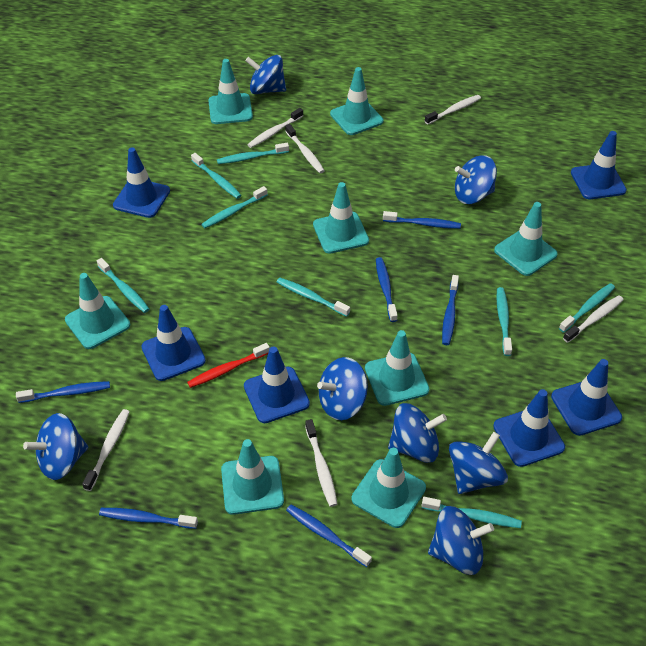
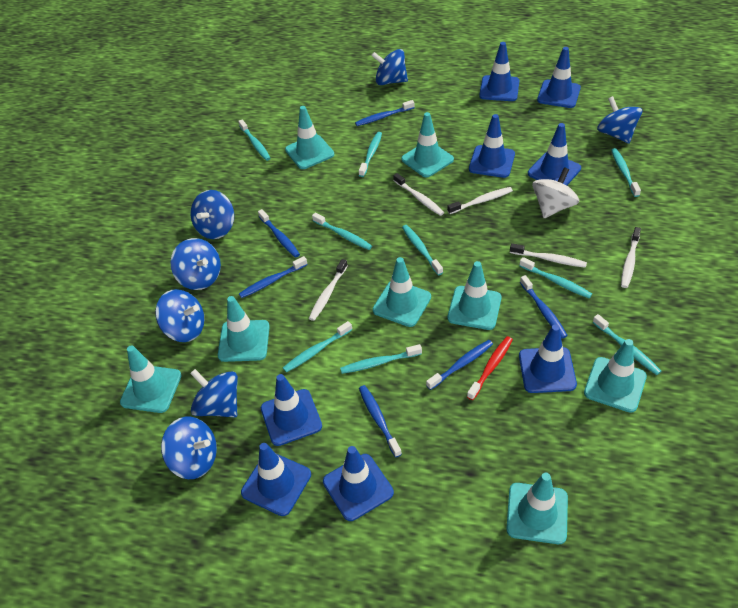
blue traffic cone: [113,147,170,218] [141,305,206,381] [244,346,310,423] [493,389,565,467] [551,359,622,436] [571,131,627,199] = 6 -> [241,443,311,516] [261,374,322,446] [323,446,394,521] [469,114,515,178] [479,42,519,101] [519,324,577,393] [528,123,581,185] [537,47,581,108] = 8
turquoise toothbrush: [97,258,149,313] [191,153,242,199] [201,186,268,228] [217,143,289,164] [277,278,350,317] [422,497,522,528] [496,287,512,356] [559,283,615,333] = 8 -> [238,119,271,161] [283,321,352,373] [312,213,372,250] [340,344,422,374] [359,132,382,177] [402,225,443,275] [519,257,592,298] [593,314,661,375] [611,148,641,197] = 9
white spinning top: none = 0 -> [532,167,579,218] = 1
white toothbrush: [82,409,130,491] [247,108,304,148] [285,124,325,173] [305,419,337,507] [425,95,481,125] [563,295,624,343] = 6 -> [309,259,348,321] [393,173,444,216] [447,187,513,214] [510,243,587,268] [621,227,641,288] = 5

